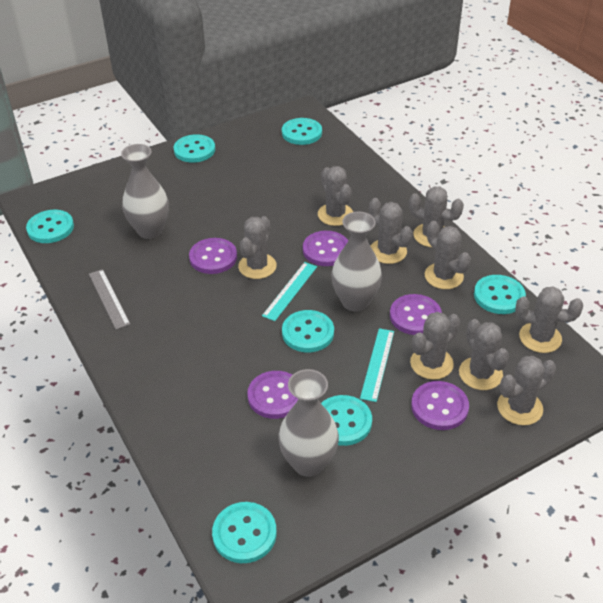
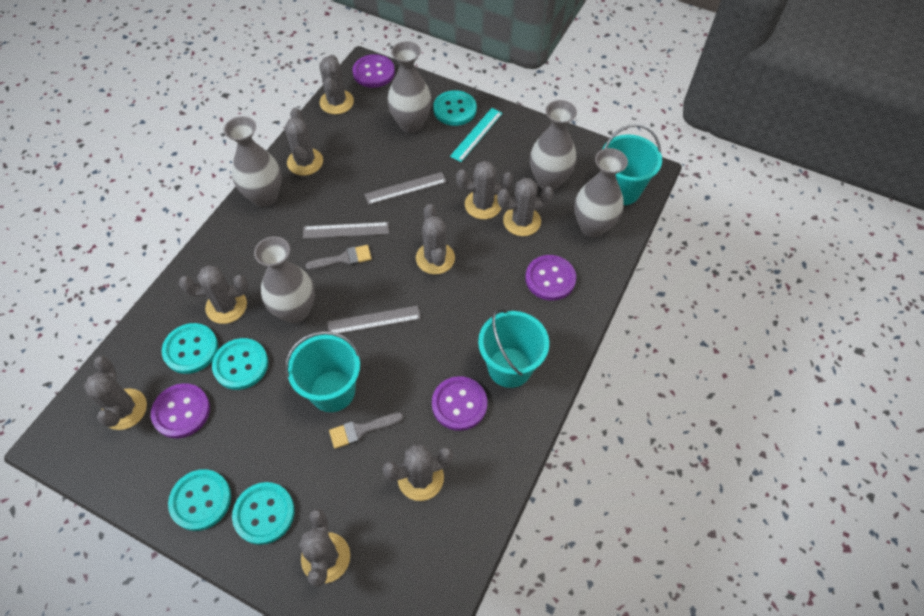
grey brush: none = 0 -> [306,245,372,270] [329,412,403,449] = 2
grey ruler: [89,269,130,329] = 1 -> [303,222,389,239] [328,305,421,334] [364,172,447,205] = 3
grey vase: [121,144,169,239] [278,369,339,477] [331,212,382,312] = 3 -> [224,116,282,207] [254,236,315,323] [387,41,432,133] [530,100,577,190] [574,148,628,237] = 5
purple button: [189,238,237,274] [247,371,298,419] [303,231,348,266] [390,294,442,335] [411,381,469,430] = 5 -> [151,383,210,438] [353,54,395,88] [432,376,487,431] [525,255,576,301] = 4
turquoise bucket: none = 0 -> [285,331,360,412] [478,309,549,388] [603,124,662,205] = 3
turquoise button: [26,210,74,243] [173,134,215,163] [212,502,277,563] [282,118,322,145] [282,310,334,353] [321,395,372,446] [474,275,526,314] = 7 -> [162,323,218,374] [168,469,231,531] [212,338,268,390] [232,482,295,545] [433,90,477,126] = 5
turquoise ruler: [262,262,317,321] [360,328,394,402] = 2 -> [450,108,503,162] = 1

